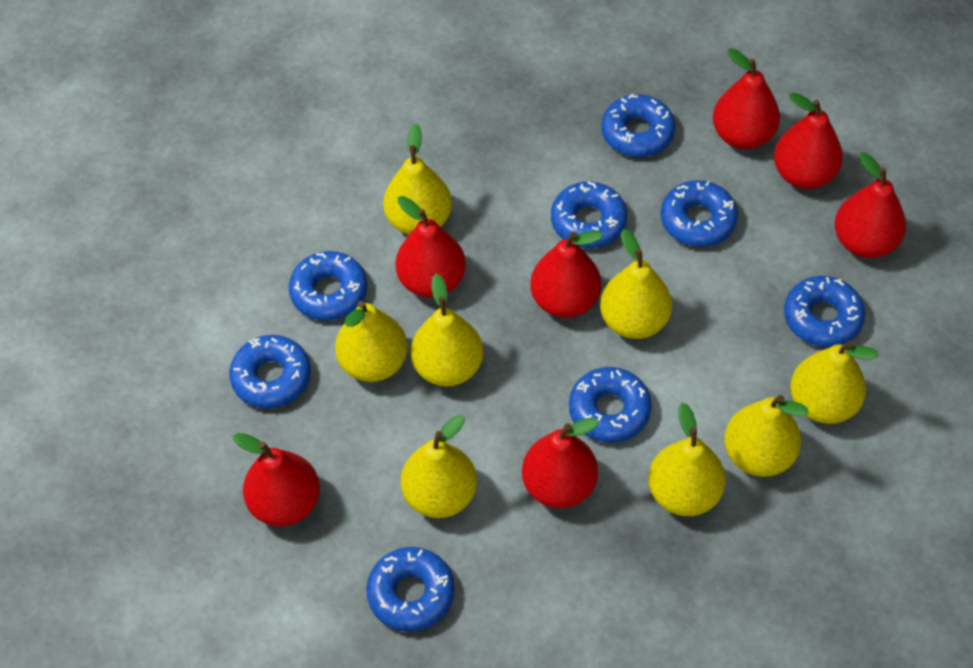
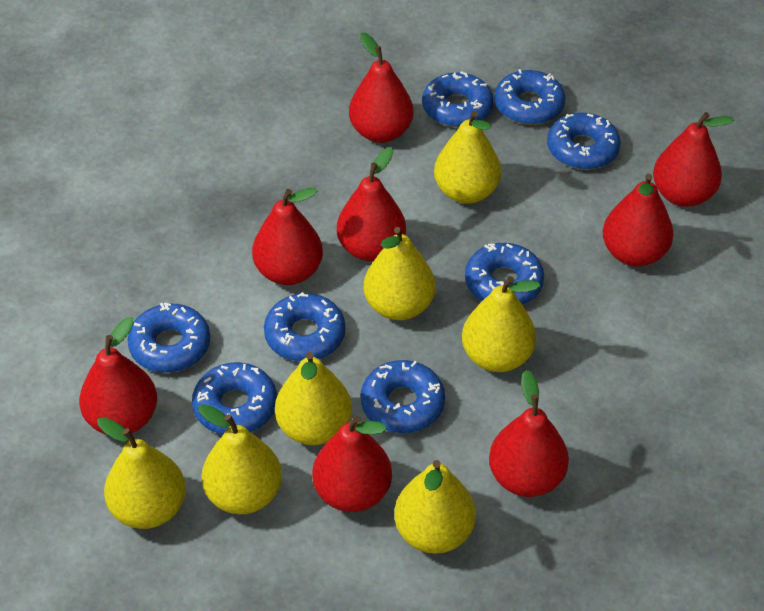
red pear: [233,433,320,527] [395,196,466,298] [522,418,599,508] [530,231,603,318] [713,48,780,149] [774,93,843,189] [835,152,906,258] = 7 -> [79,317,157,435] [252,188,323,285] [312,416,392,512] [337,147,406,262] [349,32,414,143] [489,370,569,497] [603,174,673,267] [653,112,734,207] = 8
yellow pear: [335,301,408,382] [383,123,452,235] [401,415,477,518] [411,273,483,386] [600,229,672,339] [648,403,726,516] [724,395,809,477] [790,341,879,424] = 8 -> [97,417,186,529] [198,404,282,514] [275,352,352,445] [363,227,435,320] [394,460,476,554] [434,111,501,204] [462,276,540,372] = 7

